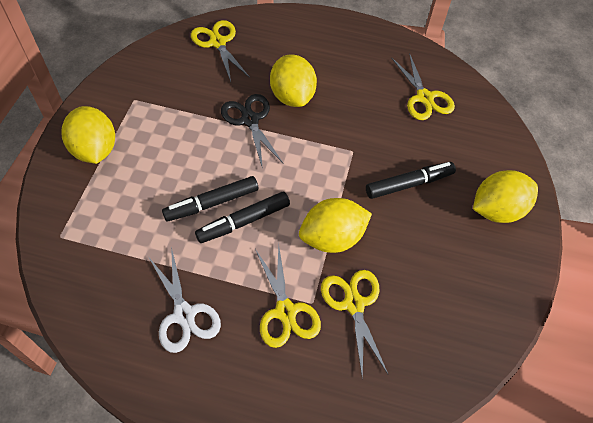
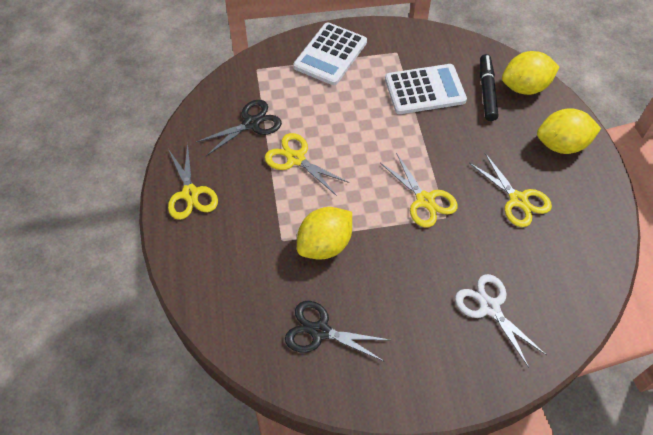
black marker: [162,176,258,222] [195,192,290,243] [366,162,456,199] = 3 -> [480,54,499,121] = 1
black scissors: [221,94,283,169] = 1 -> [196,100,282,156] [285,301,390,362] = 2
white calculator: none = 0 -> [293,22,367,85] [385,64,467,114] = 2
yellow lemon: [62,106,115,164] [270,54,317,107] [299,198,372,253] [473,170,538,223] = 4 -> [297,207,352,259] [502,51,559,95] [537,108,601,154] = 3

